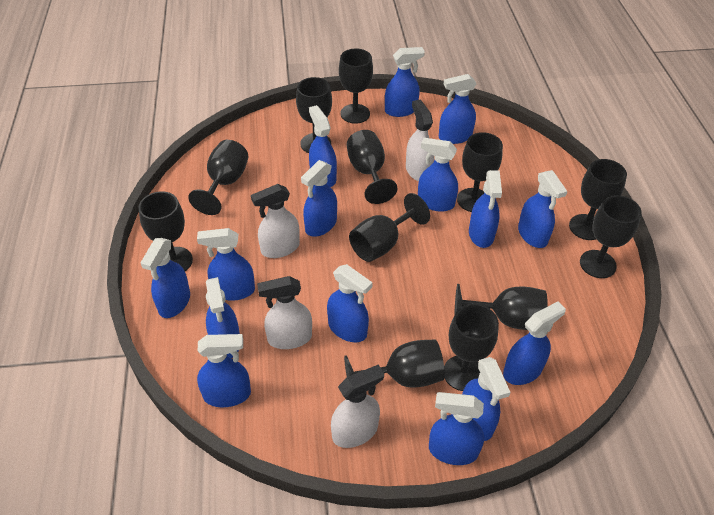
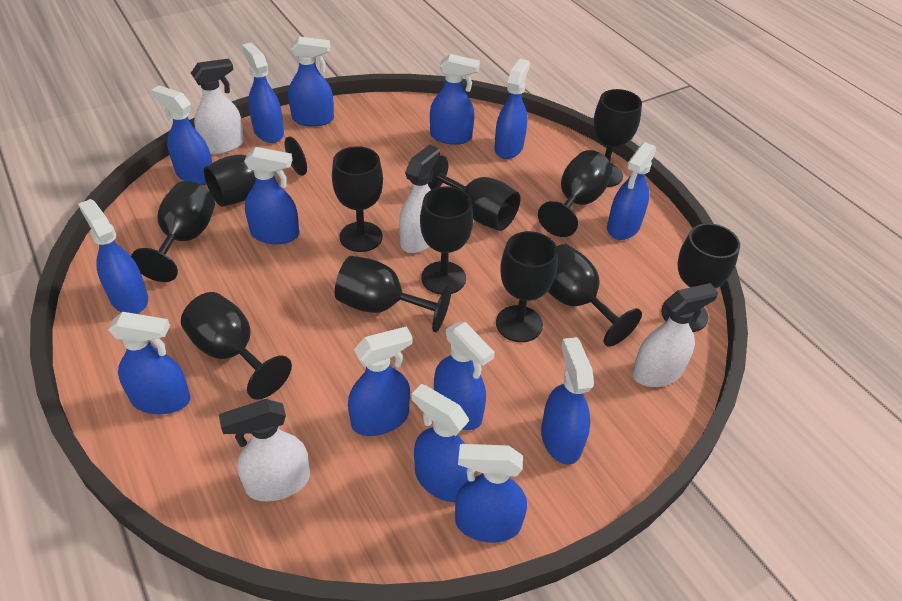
blue spray bottle: [140,238,190,318] [197,228,255,301] [197,334,251,407] [206,277,240,358] [301,160,337,237] [309,105,337,187] [327,264,373,342] [385,47,425,117] [418,138,458,212] [429,392,484,465] [439,74,477,144] [462,357,511,441] [469,170,502,248] [503,301,566,385] [518,170,568,248] = 15 -> [78,199,148,314] [108,312,191,414] [151,85,212,185] [242,43,284,143] [244,147,299,244] [288,36,334,127] [348,326,412,436] [412,384,469,502] [430,54,480,145] [434,322,495,430] [455,444,527,543] [494,59,530,159] [541,337,594,465] [607,142,656,240] = 14

